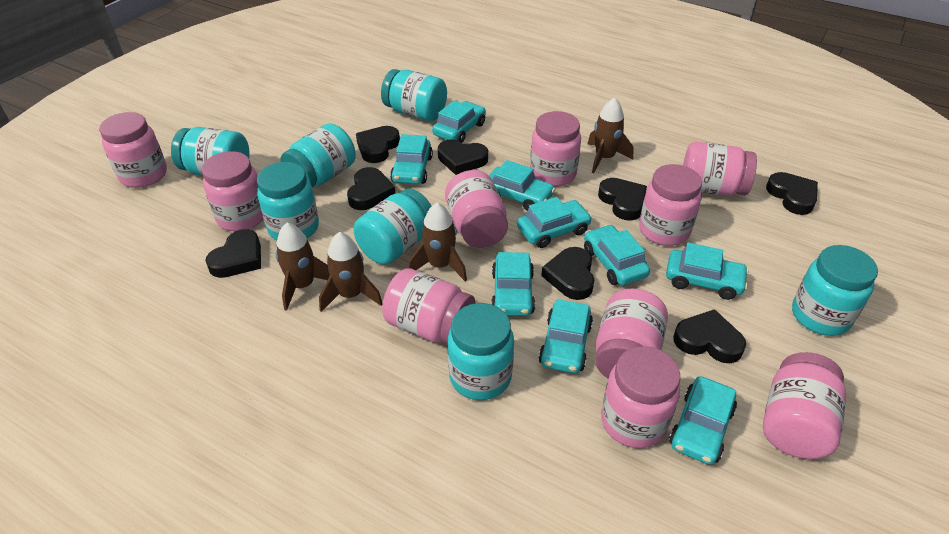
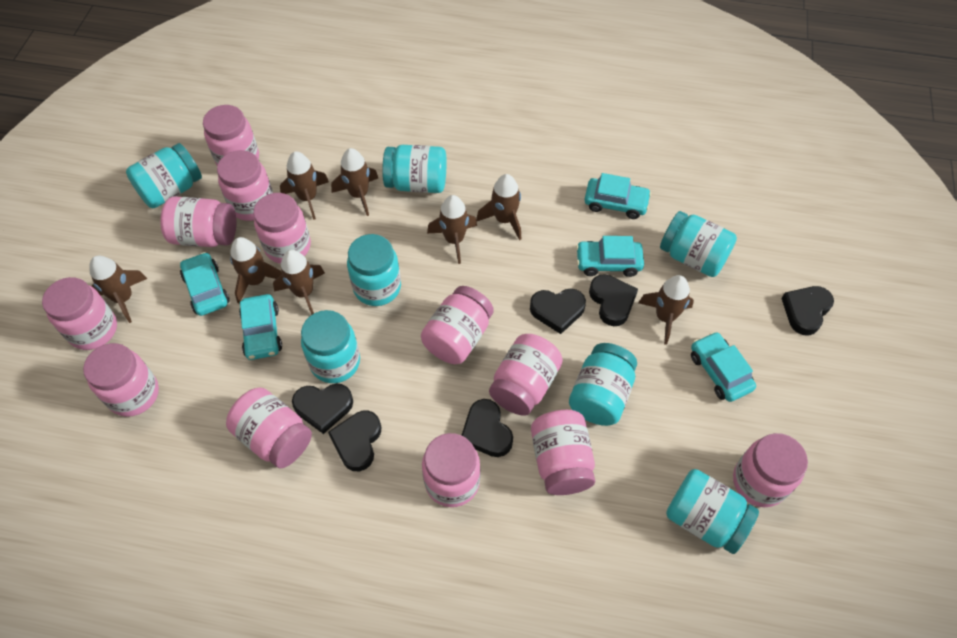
black heart: [205,229,261,278] [347,167,395,210] [356,126,400,163] [438,139,488,175] [541,247,594,300] [598,178,647,221] [673,309,746,363] [766,172,818,215] = 8 -> [292,383,353,434] [328,411,381,471] [462,399,513,457] [530,289,586,334] [589,274,638,326] [781,286,834,336] = 6
brown rocket: [276,223,330,311] [319,232,383,312] [408,202,467,281] [588,98,634,173] = 4 -> [90,256,147,323] [230,237,282,304] [273,250,325,315] [280,152,329,220] [331,148,378,216] [427,195,477,264] [476,174,521,240] [638,275,694,345] = 8
pink jar: [99,112,167,188] [202,151,263,232] [382,268,475,344] [445,170,508,248] [530,111,581,187] [595,289,668,379] [601,346,680,448] [639,164,702,246] [683,142,757,196] [763,352,846,459] = 10 -> [42,277,117,350] [83,343,159,417] [160,197,236,247] [203,105,259,165] [217,150,273,221] [226,388,312,468] [253,193,311,264] [421,286,494,364] [422,433,480,507] [489,334,563,416] [531,410,595,495] [733,433,808,507] = 12
turquoise car: [390,134,433,184] [432,100,486,143] [489,160,555,211] [491,252,535,316] [517,197,592,248] [538,299,593,373] [584,224,650,285] [666,243,749,300] [669,376,737,465] = 9 -> [180,252,230,316] [239,294,282,360] [576,236,644,277] [584,173,651,219] [691,332,756,402] = 5

